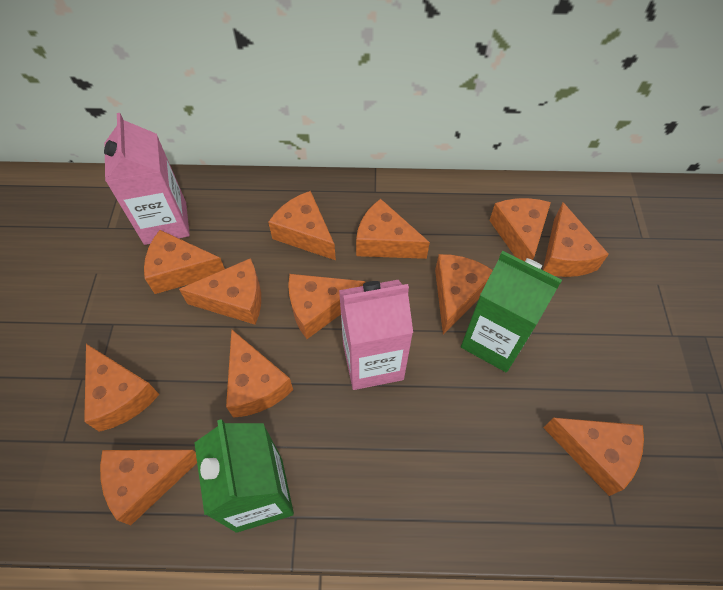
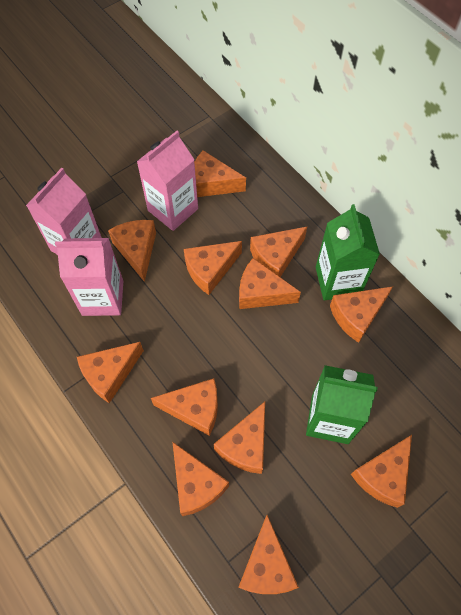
pink carton: [104,113,190,245] [339,280,413,390] = 2 -> [26,168,102,255] [55,238,123,316] [137,131,198,231] = 3

